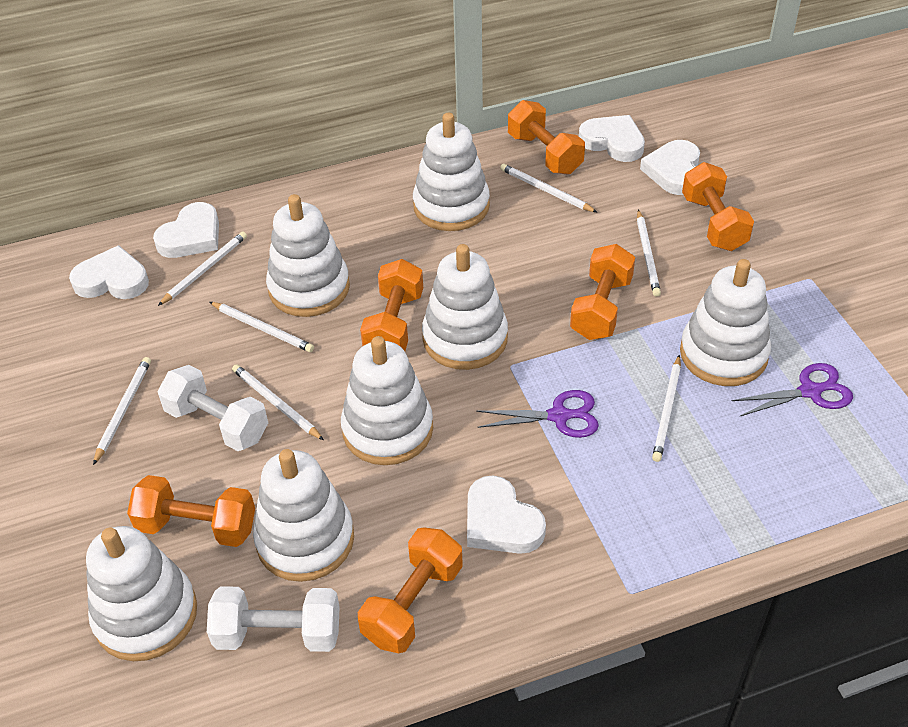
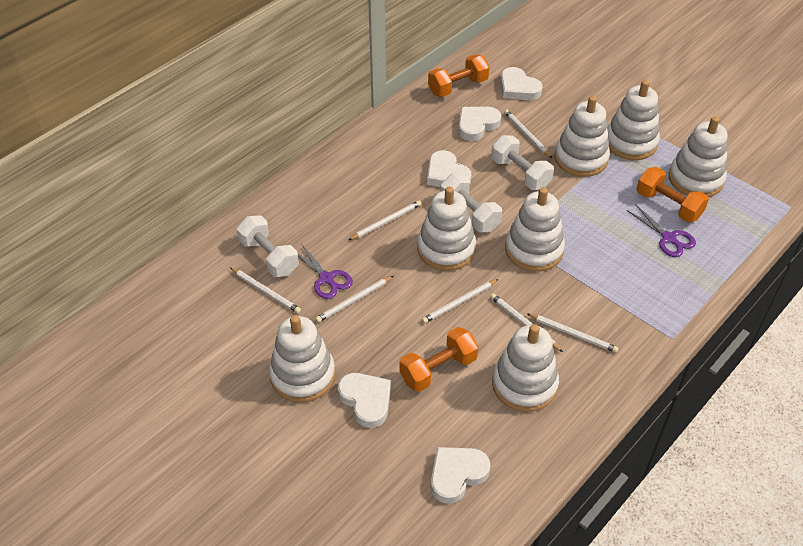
orange dumbbell: [127,475,255,547] [358,528,463,653] [360,259,423,351] [508,100,585,174] [570,244,635,340] [682,162,754,251] = 6 -> [399,327,478,392] [428,55,489,97] [636,167,709,222] = 3
white dumbbell: [157,365,268,451] [207,586,340,652] = 2 -> [237,215,299,277] [441,174,502,232] [491,135,554,190] = 3

